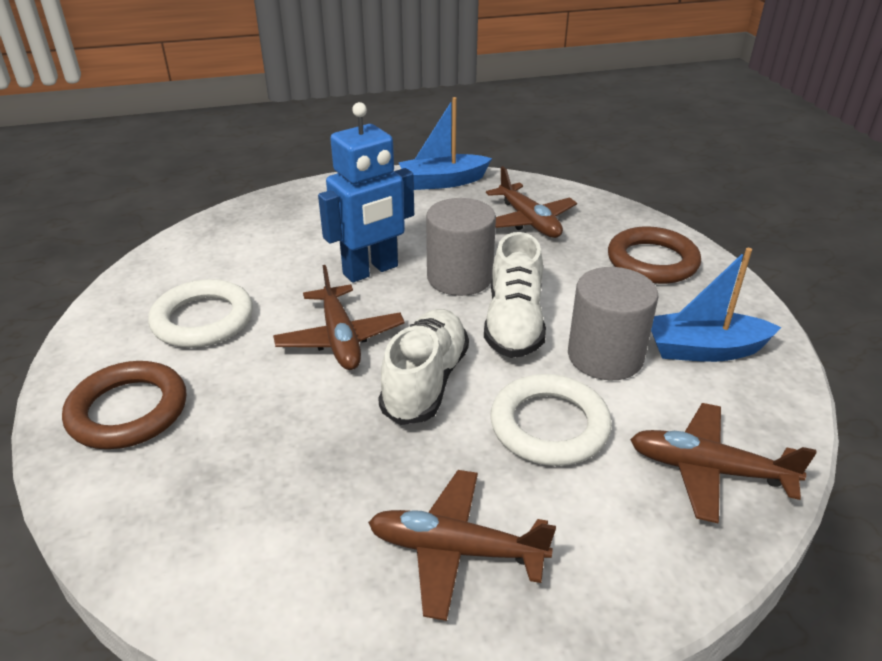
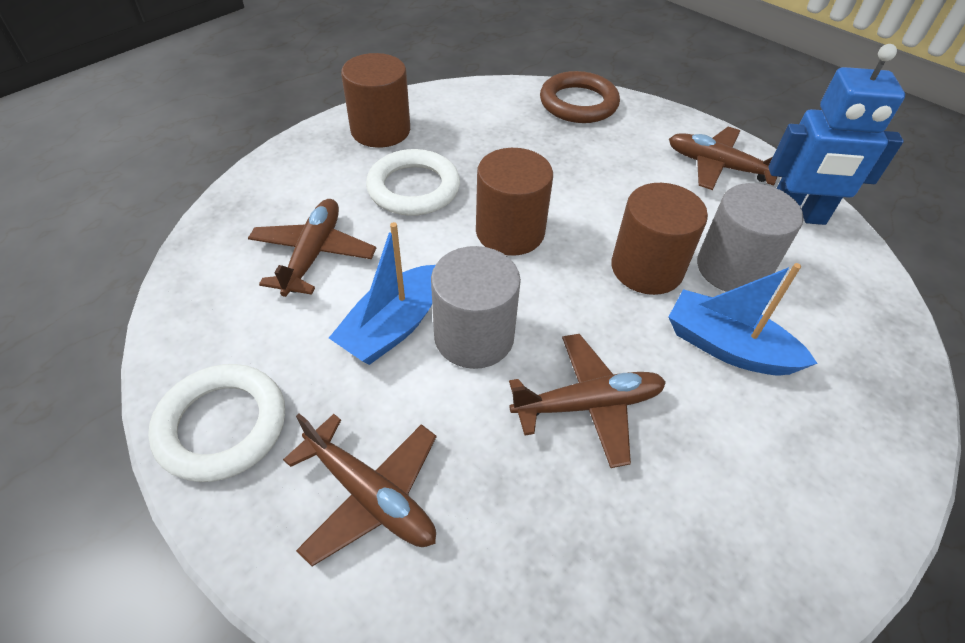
brown cylinder: none = 0 -> [341,53,410,148] [476,148,553,256] [611,183,708,295] = 3
brown ring: [62,361,186,449] [608,226,701,284] = 2 -> [540,71,620,123] = 1
white shoe: [378,309,469,425] [484,232,546,358] = 2 -> none = 0

